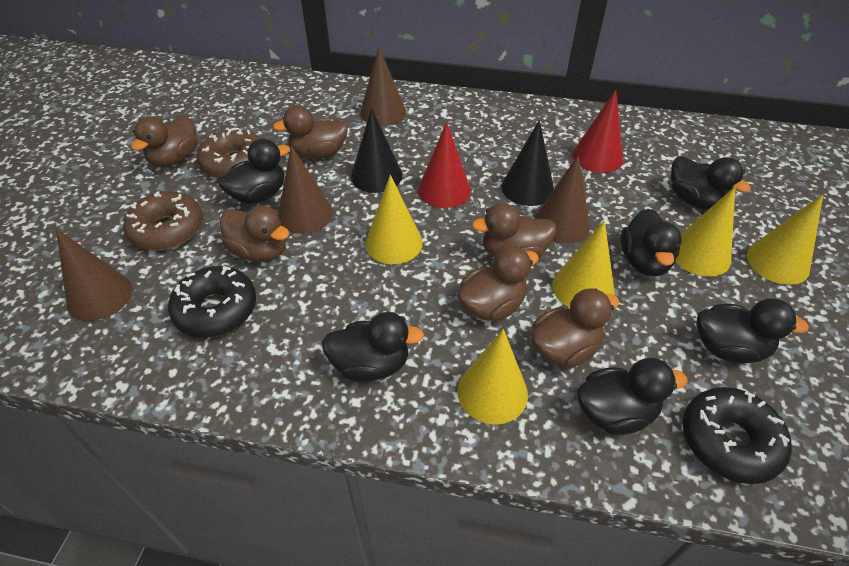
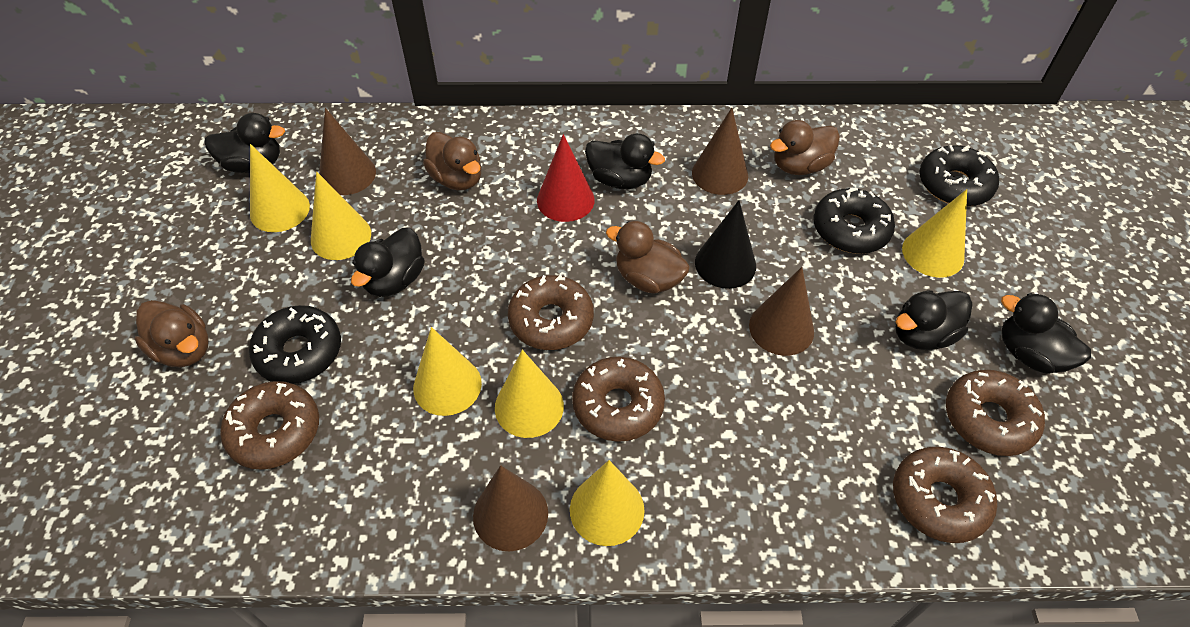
black cone: [351,108,402,193] [501,120,554,206] = 2 -> [695,200,756,289] = 1
black donut: [168,266,256,338] [683,387,792,484] = 2 -> [249,305,341,384] [813,188,895,254] [919,145,999,206] = 3
black duck: [218,139,290,204] [322,312,424,382] [577,358,688,435] [620,209,682,276] [671,156,751,210] [696,298,809,363] = 6 -> [204,113,285,173] [351,228,425,297] [585,133,665,189] [895,290,972,350] [1001,293,1091,374] = 5
brown donut: [123,191,203,250] [197,128,260,178] = 2 -> [220,381,319,470] [508,275,594,350] [572,356,665,442] [893,447,997,543] [946,370,1045,456] = 5
brown duck: [131,115,197,167] [220,206,290,262] [273,106,348,159] [457,246,539,321] [471,203,556,258] [531,289,619,368] = 6 -> [135,300,209,367] [423,132,481,190] [606,221,690,294] [770,120,840,175] = 4
red cone: [418,122,471,208] [573,90,623,173] = 2 -> [537,134,595,222] = 1
yellow cone: [365,175,423,264] [457,329,528,425] [552,220,614,308] [675,186,736,277] [747,194,823,285] = 5 -> [250,144,310,232] [311,172,371,260] [413,327,482,416] [495,350,564,438] [570,460,645,546] [902,189,967,278] = 6

